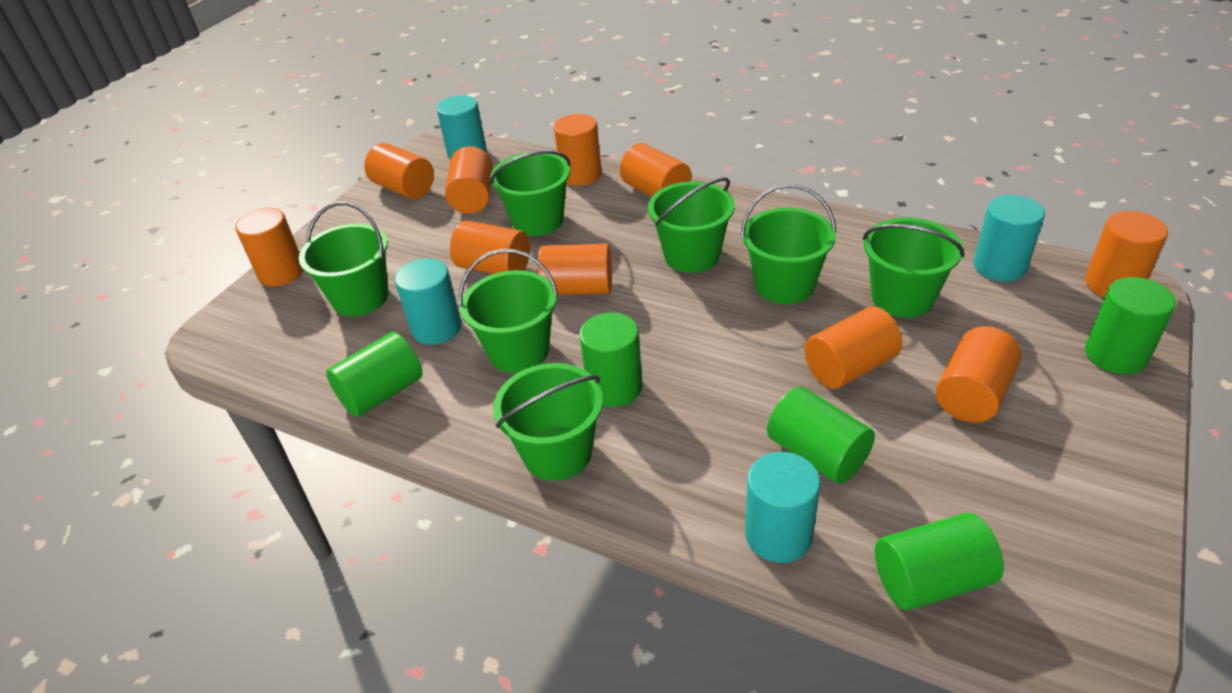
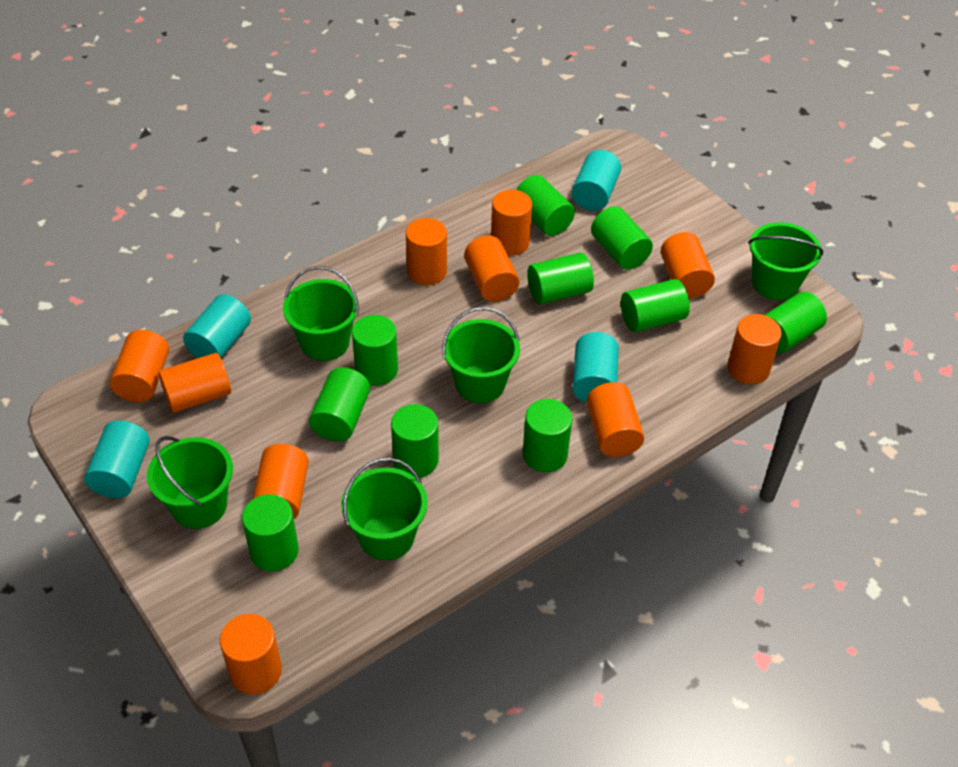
green bucket: [299,202,389,316] [458,249,558,373] [490,150,571,236] [493,363,603,481] [648,177,735,273] [741,184,837,304] [863,218,964,318] = 7 -> [147,436,233,529] [283,266,359,361] [341,458,428,560] [442,307,520,403] [748,222,823,300] = 5
green cylinder: [326,332,422,417] [579,313,643,407] [767,386,875,484] [875,513,1004,611] [1085,277,1176,374] = 5 -> [242,494,299,571] [309,367,370,442] [352,315,398,386] [391,404,439,478] [516,175,575,236] [523,399,572,472] [527,253,594,305] [591,206,653,270] [621,279,690,332] [765,292,827,354] = 10

